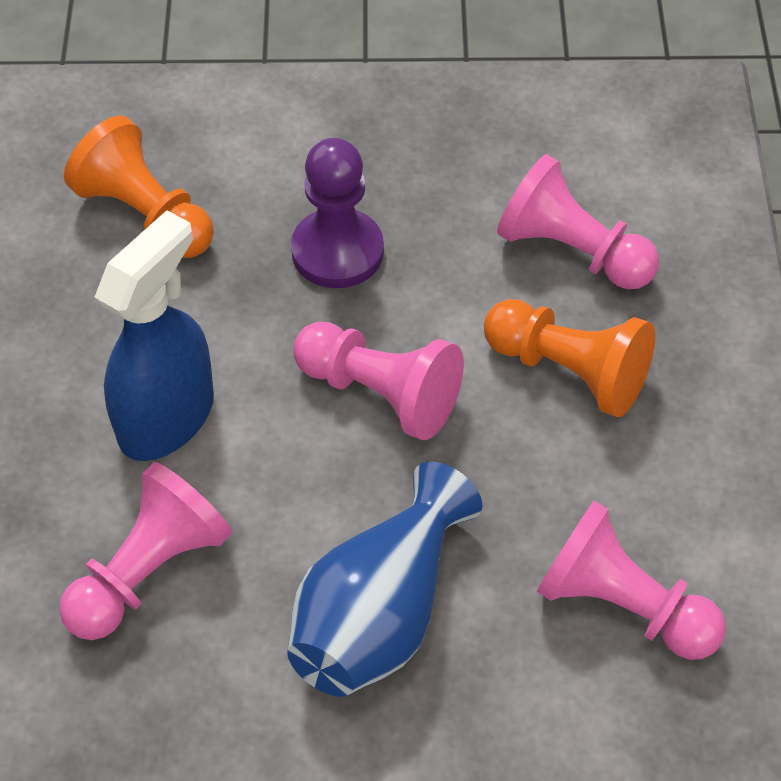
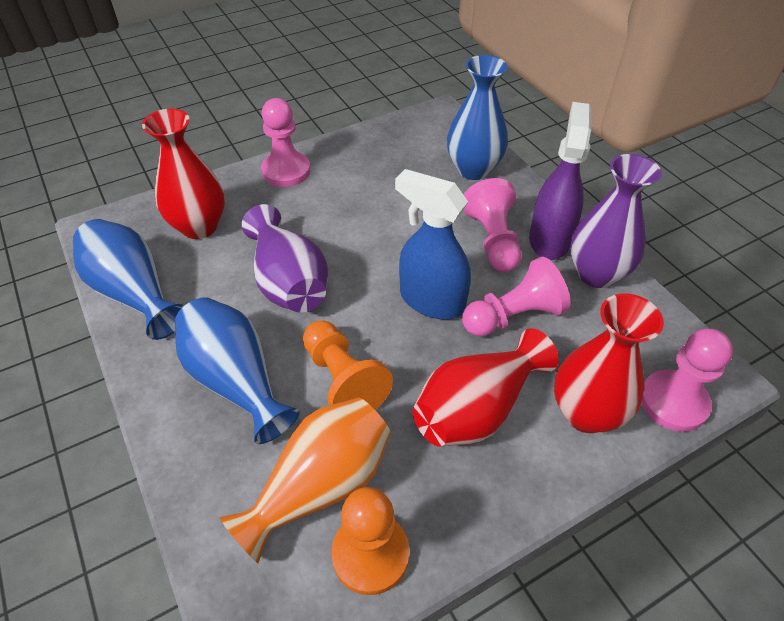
blue vase: [287,461,483,697] = 1 -> [73,219,184,340] [175,297,300,444] [447,55,508,180] = 3
orange vase: none = 0 -> [220,397,391,563] = 1
purple pawn: [291,138,384,288] = 1 -> none = 0
purple spray bottle: none = 0 -> [529,102,592,260] = 1
purple vase: none = 0 -> [242,204,328,313] [570,154,662,288] = 2
red vase: none = 0 -> [142,109,225,239] [413,328,559,446] [554,293,664,433] = 3

